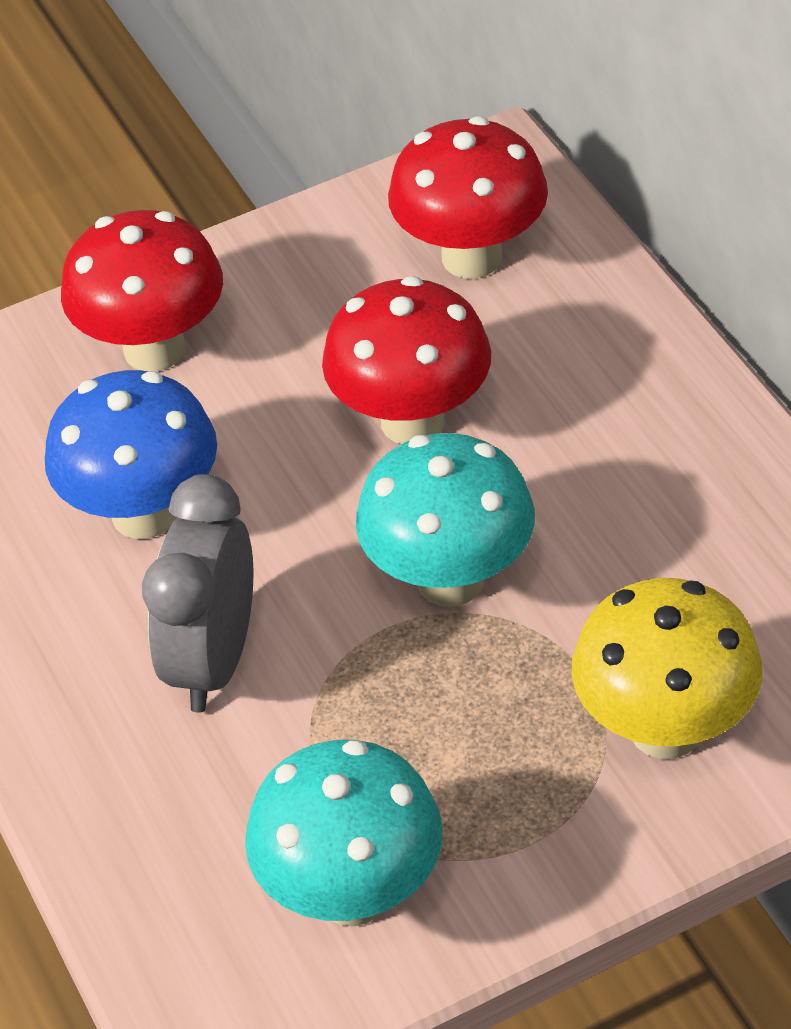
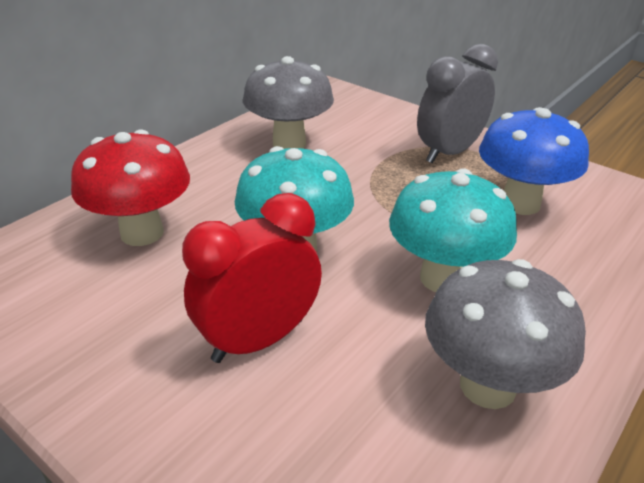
grey mushroom: none = 0 -> [243,56,334,149] [425,259,586,409] = 2
red clock: none = 0 -> [182,193,322,363] = 1
red mushroom: [61,210,223,372] [322,276,491,444] [388,116,548,278] = 3 -> [71,129,190,246] = 1
yellow mushroom: [571,578,762,759] = 1 -> none = 0

